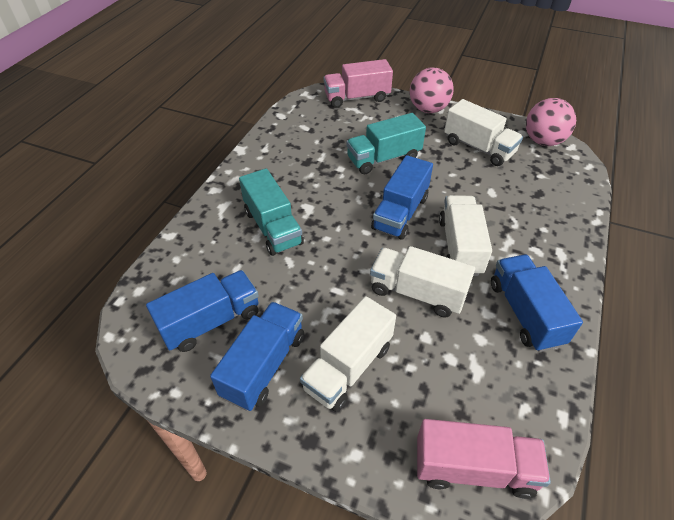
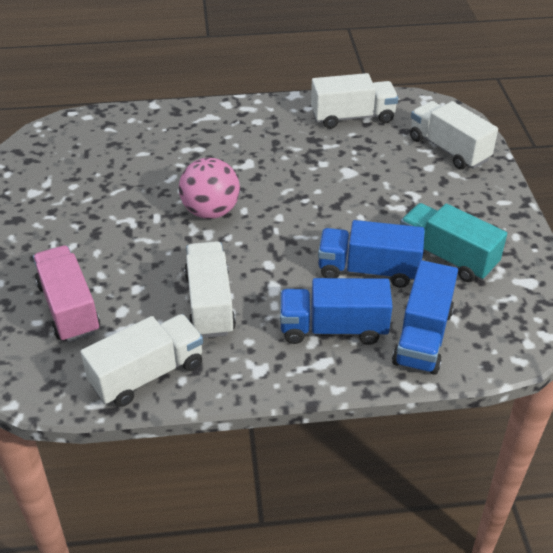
blue truck: [146,270,259,352] [210,302,304,411] [371,155,433,240] [491,254,583,352] = 4 -> [280,278,393,345] [318,220,425,288] [392,260,458,375] = 3
pink ball: [410,67,454,113] [526,98,576,146] = 2 -> [179,158,240,219] = 1
pink truck: [323,59,393,108] [417,419,551,499] = 2 -> [33,245,100,342] = 1
turquoise truck: [239,168,304,256] [346,113,426,175] = 2 -> [400,203,507,282] = 1

